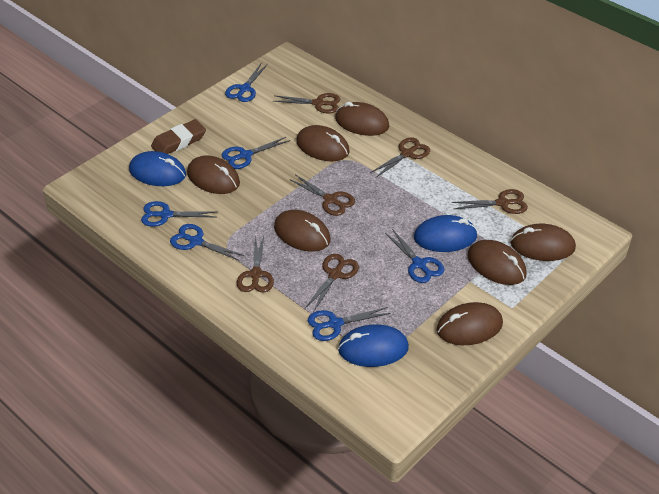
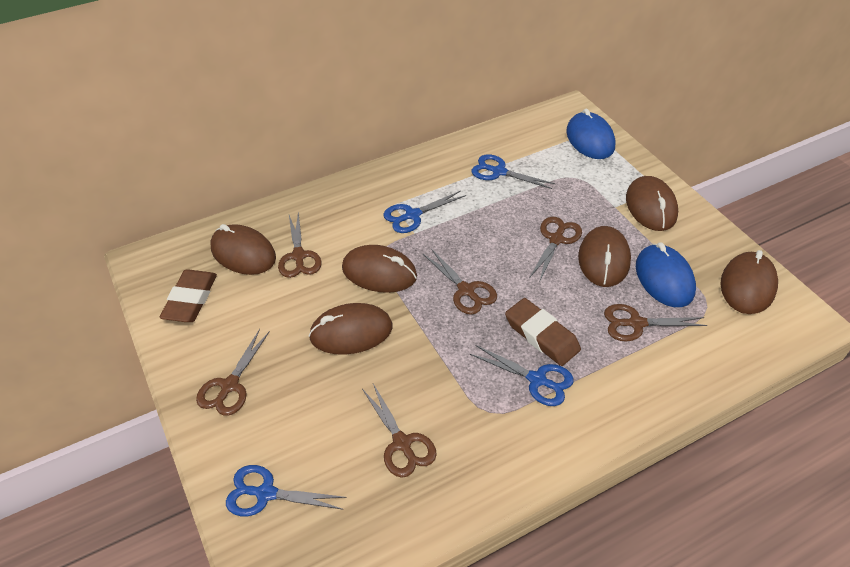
blue mouse: [129,151,186,186] [338,324,409,367] [414,215,478,252] = 3 -> [566,109,616,159] [636,243,696,307] = 2
blue scissors: [141,201,216,227] [170,224,244,261] [222,137,290,169] [225,64,268,102] [308,307,391,341] [385,229,444,283] = 6 -> [226,465,347,516] [383,191,466,233] [470,345,574,406] [472,154,555,189] = 4
brown eraser: [151,119,206,154] = 1 -> [160,269,217,322] [505,298,581,366] = 2
brown mouse: [187,155,240,194] [274,210,331,252] [296,125,349,161] [335,102,389,136] [436,302,503,345] [467,240,527,285] [510,224,576,261] = 7 -> [210,224,276,275] [309,303,392,355] [342,245,417,293] [578,226,631,287] [626,176,678,231] [720,250,778,314] = 6

